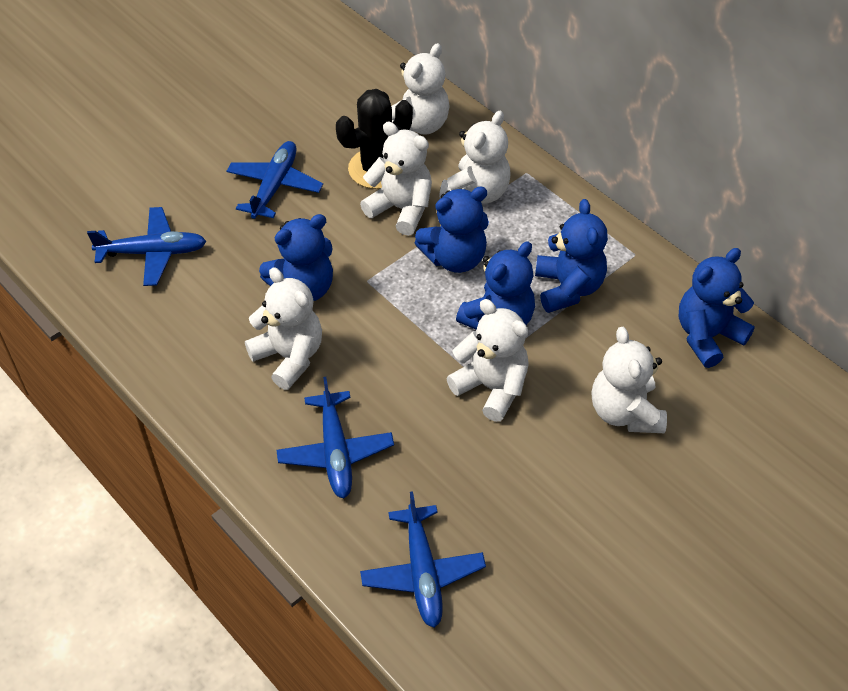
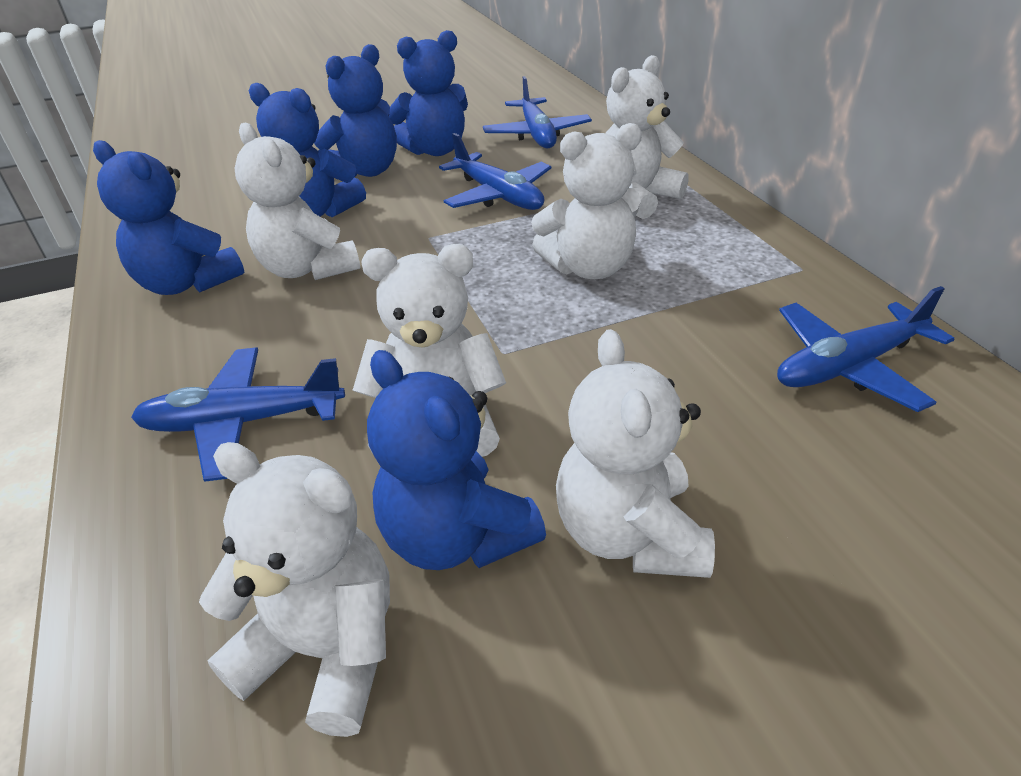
black cactus: [336,89,413,189] = 1 -> none = 0

